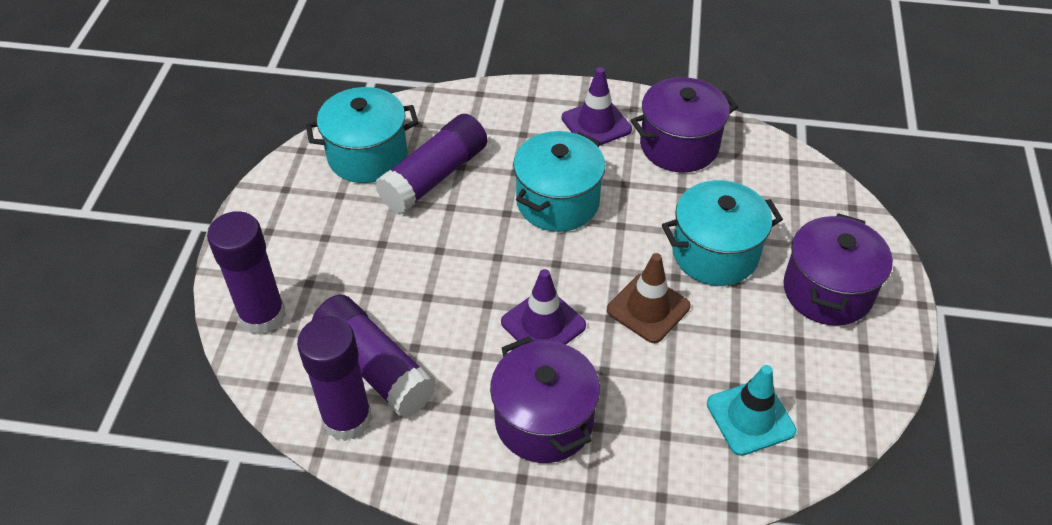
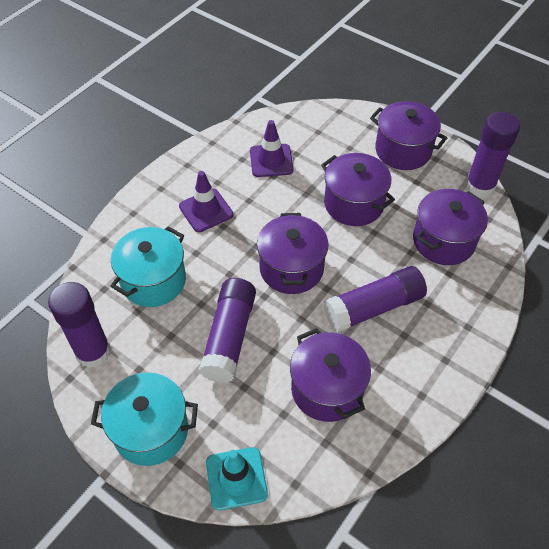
brown traffic cone: [607,253,691,343] = 1 -> none = 0
purple pot: [490,336,600,463] [631,77,738,173] [783,213,893,326] = 3 -> [257,213,328,294] [290,328,371,422] [321,153,395,226] [370,101,447,170] [413,189,488,265] = 5
turquoise pot: [306,87,418,183] [513,131,605,232] [662,180,783,286] = 3 -> [91,372,198,466] [110,226,186,307] = 2

